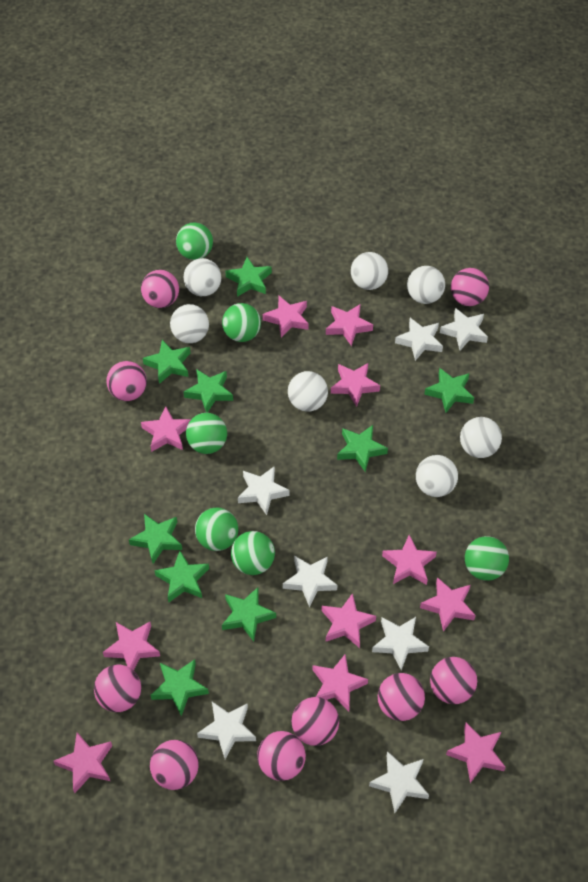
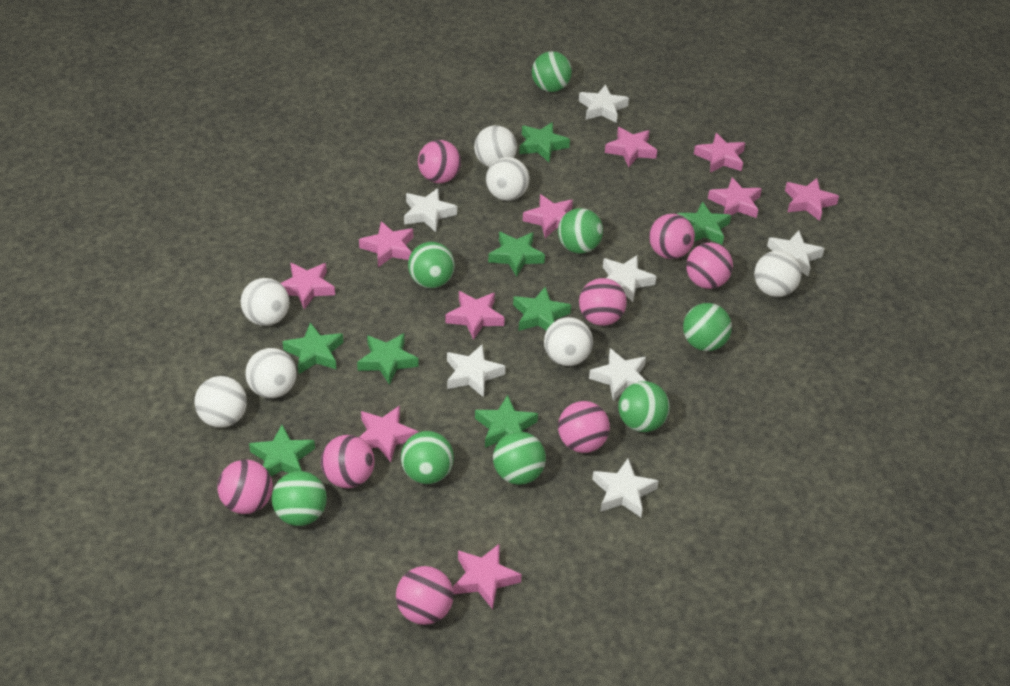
green ball: [176,223,213,260] [186,413,227,454] [195,508,238,551] [222,303,261,342] [231,531,275,575] [465,536,509,581] = 6 -> [272,471,327,526] [401,431,454,484] [408,242,455,288] [493,431,546,485] [532,51,572,92] [558,208,603,254] [618,381,670,432] [683,303,732,351] = 8
green star: [129,514,182,564] [143,340,190,384] [150,659,209,716] [154,551,209,602] [184,369,233,413] [222,587,276,641] [226,257,272,297] [337,425,388,472] [424,368,474,413] = 9 -> [249,425,315,476] [282,322,343,374] [357,333,419,385] [475,395,538,448] [488,232,545,277] [513,286,571,331] [519,122,570,162] [677,201,731,245] = 8
pink ball: [94,664,141,712] [106,361,147,401] [141,270,179,308] [150,740,199,790] [257,731,306,781] [292,697,339,746] [378,673,425,721] [430,657,477,704] [451,268,489,306] = 9 -> [217,460,273,514] [321,435,374,488] [396,566,454,625] [418,140,461,183] [558,401,610,453] [579,278,627,326] [649,214,695,259] [686,243,733,289] = 8
pink star: [53,732,112,793] [103,622,160,670] [141,407,191,452] [263,296,309,338] [313,654,368,711] [321,593,376,648] [326,304,373,346] [331,363,380,407] [382,535,437,585] [420,577,476,632] [446,722,506,783] = 11 -> [281,263,335,310] [359,221,413,267] [360,405,418,462] [445,291,505,340] [453,543,522,609] [523,194,573,239] [605,127,657,167] [694,133,745,173] [708,177,762,218] [785,178,839,221] = 10

